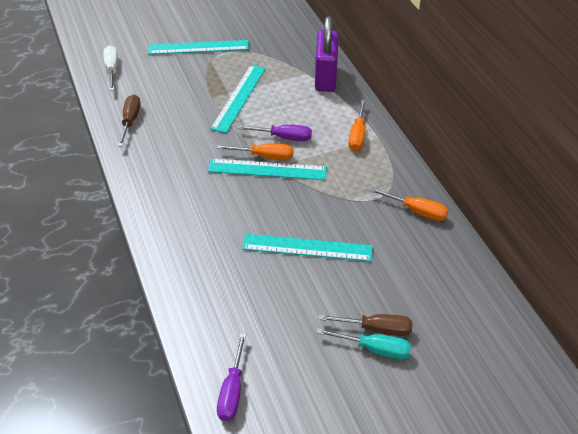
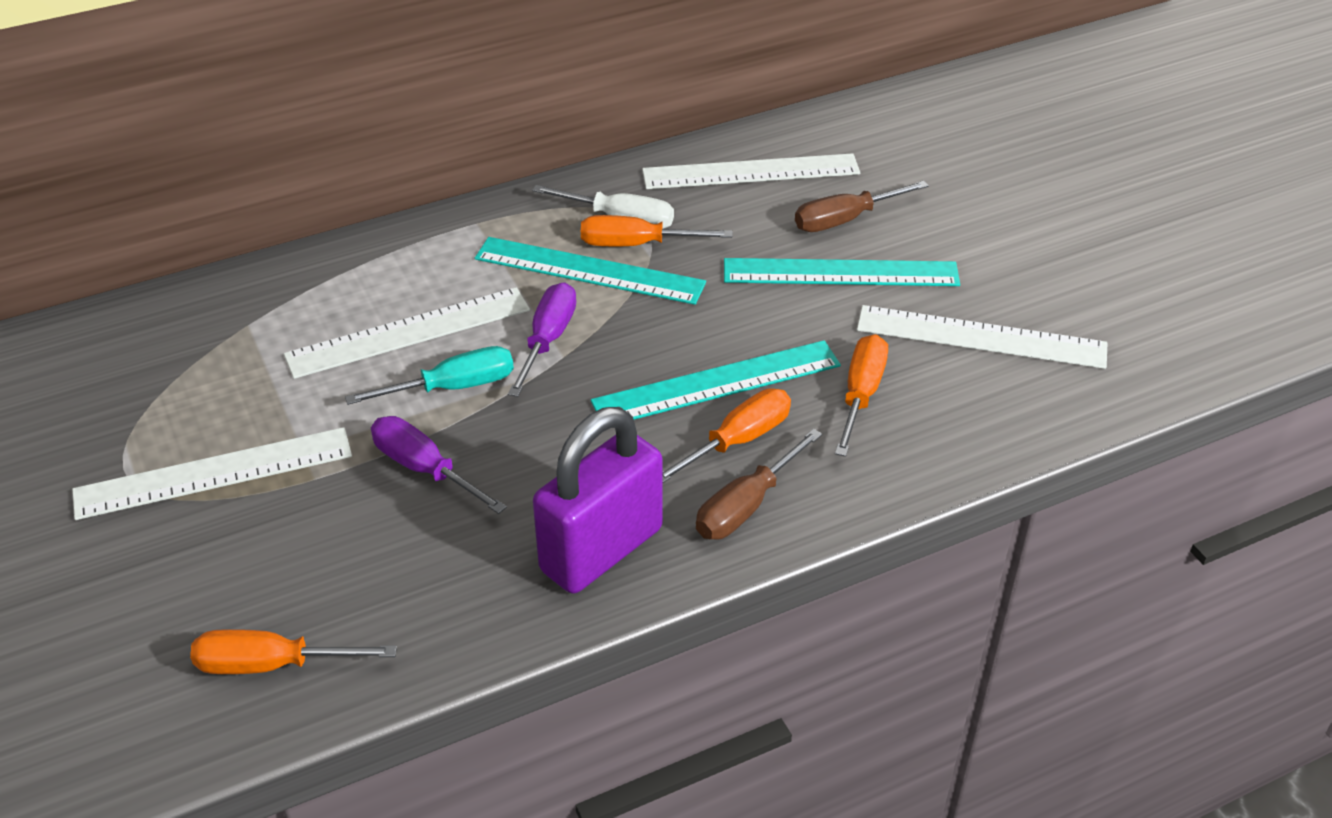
orange screwdriver: [217,143,293,160] [349,100,366,151] [369,187,448,221] = 3 -> [190,629,397,674] [581,215,732,246] [663,388,791,483] [835,334,888,457] = 4
turquoise ruler: [148,40,249,55] [208,159,327,180] [210,65,266,133] [242,234,373,262] = 4 -> [475,237,706,305] [591,340,841,420] [724,258,960,286] = 3
white ruler: none = 0 -> [72,427,352,520] [284,287,530,379] [642,153,860,189] [857,305,1107,369] = 4

